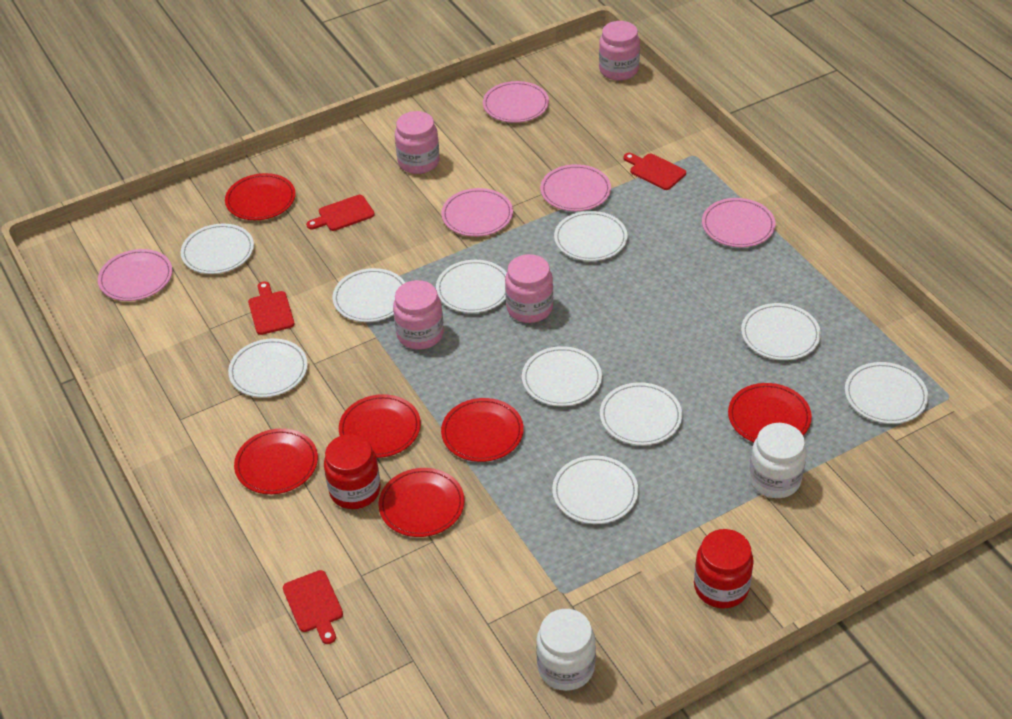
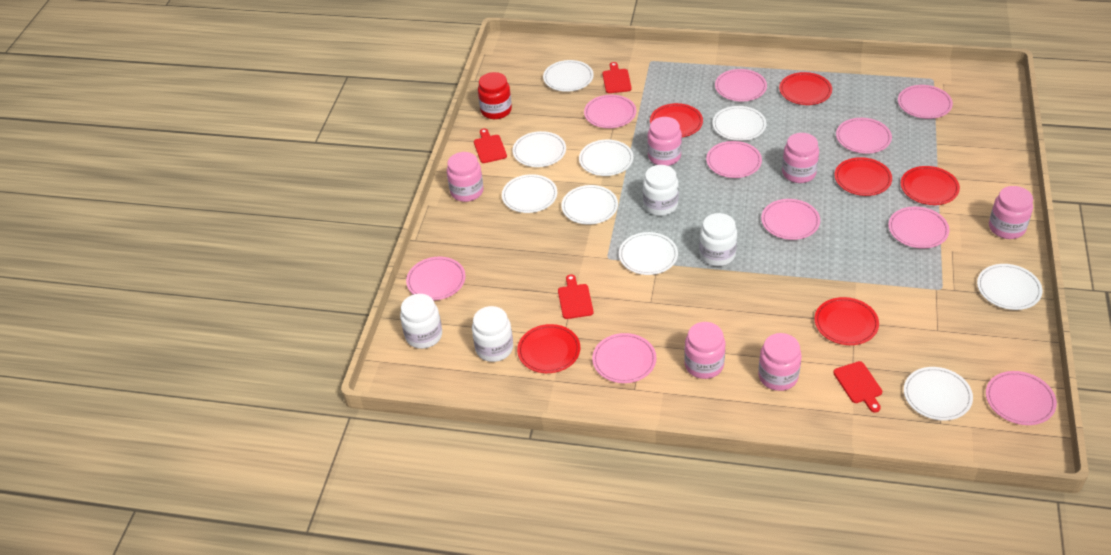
pink jar: [393,280,444,350] [395,111,440,174] [505,254,553,323] [599,21,640,81] = 4 -> [447,152,484,202] [647,117,682,166] [684,322,725,379] [758,333,802,391] [782,133,819,183] [989,186,1033,239] = 6
pink plate: [98,249,172,301] [441,188,513,237] [483,81,549,123] [540,164,611,211] [702,198,775,247] = 5 -> [406,257,466,300] [584,95,636,128] [592,333,656,383] [706,141,762,178] [715,69,767,101] [761,199,820,240] [836,118,892,154] [888,207,949,249] [898,85,953,119] [986,371,1057,425] = 10
red jar: [324,434,381,509] [694,529,754,608] = 2 -> [478,72,512,119] = 1
white jar: [536,609,596,691] [749,423,806,498] = 2 -> [400,294,442,349] [472,306,513,362] [643,165,679,216] [699,213,737,266] = 4
white plate: [181,223,254,274] [228,339,308,397] [333,268,405,322] [436,260,507,313] [522,346,602,406] [552,455,638,524] [554,211,627,261] [600,382,682,445] [741,303,821,360] [845,362,928,424] = 10 -> [502,174,557,213] [513,131,566,167] [543,60,594,92] [561,185,618,224] [579,139,633,176] [619,232,678,275] [712,106,766,141] [904,367,973,420] [977,264,1042,310] = 9

